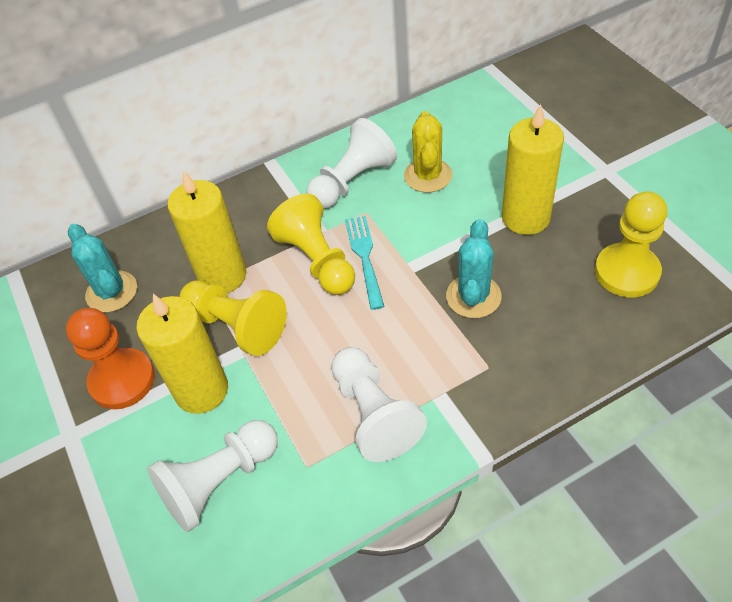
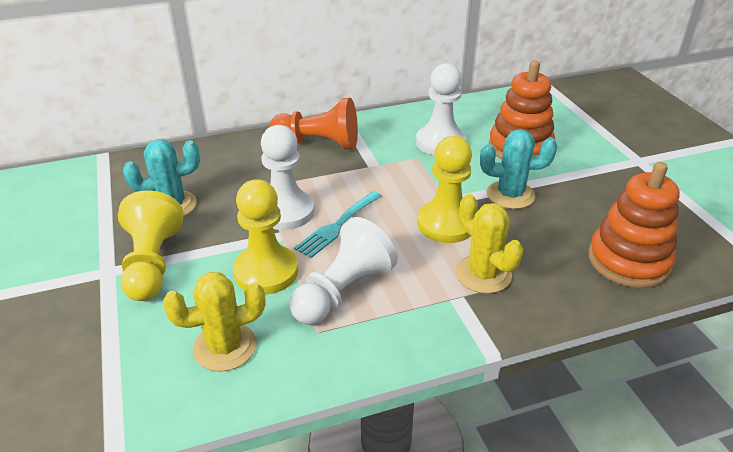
orange stacking toy: none = 0 -> [489,60,555,159] [588,162,680,288] = 2
yellow cactus: [404,111,452,193] = 1 -> [163,272,265,372] [455,194,523,294] = 2
yellow candle: [136,294,228,414] [167,170,246,293] [502,104,564,235] = 3 -> none = 0

